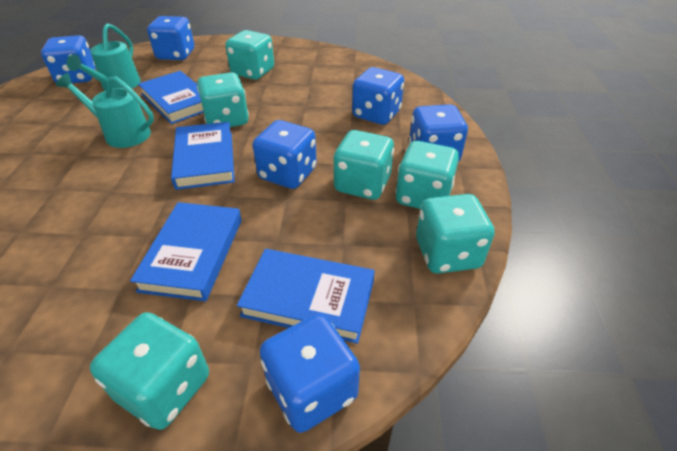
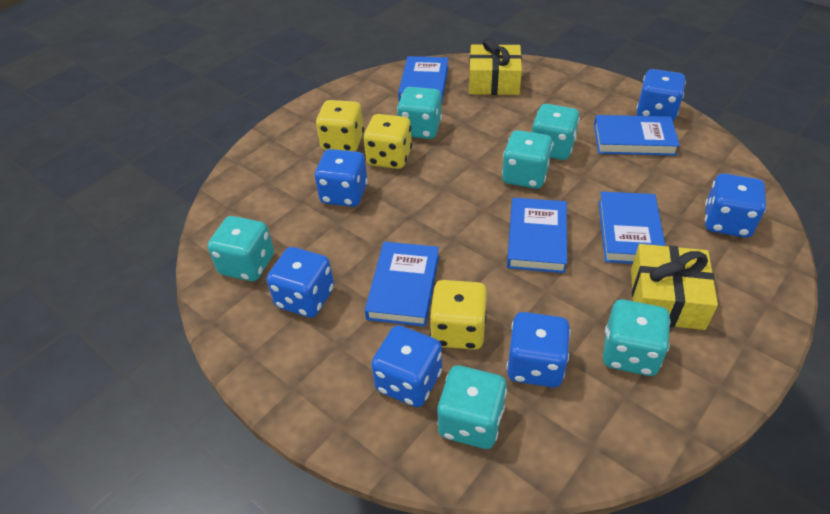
blue book: [130,202,242,301] [138,71,204,124] [171,122,235,190] [237,249,375,344] = 4 -> [365,242,439,327] [398,56,448,104] [507,198,567,273] [594,115,680,156] [598,192,665,264] = 5
turquoise watering can: [56,73,154,148] [67,23,141,90] = 2 -> none = 0
yellow dice: none = 0 -> [316,100,364,151] [363,114,412,169] [429,280,487,350] = 3
yellow gift: none = 0 -> [469,38,522,95] [631,244,718,330] = 2

